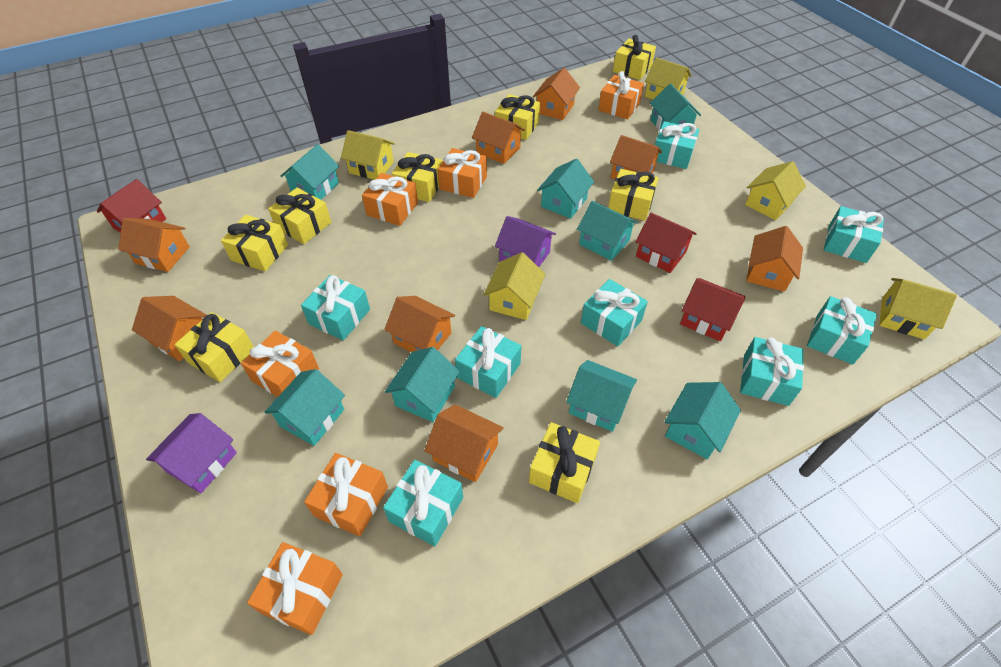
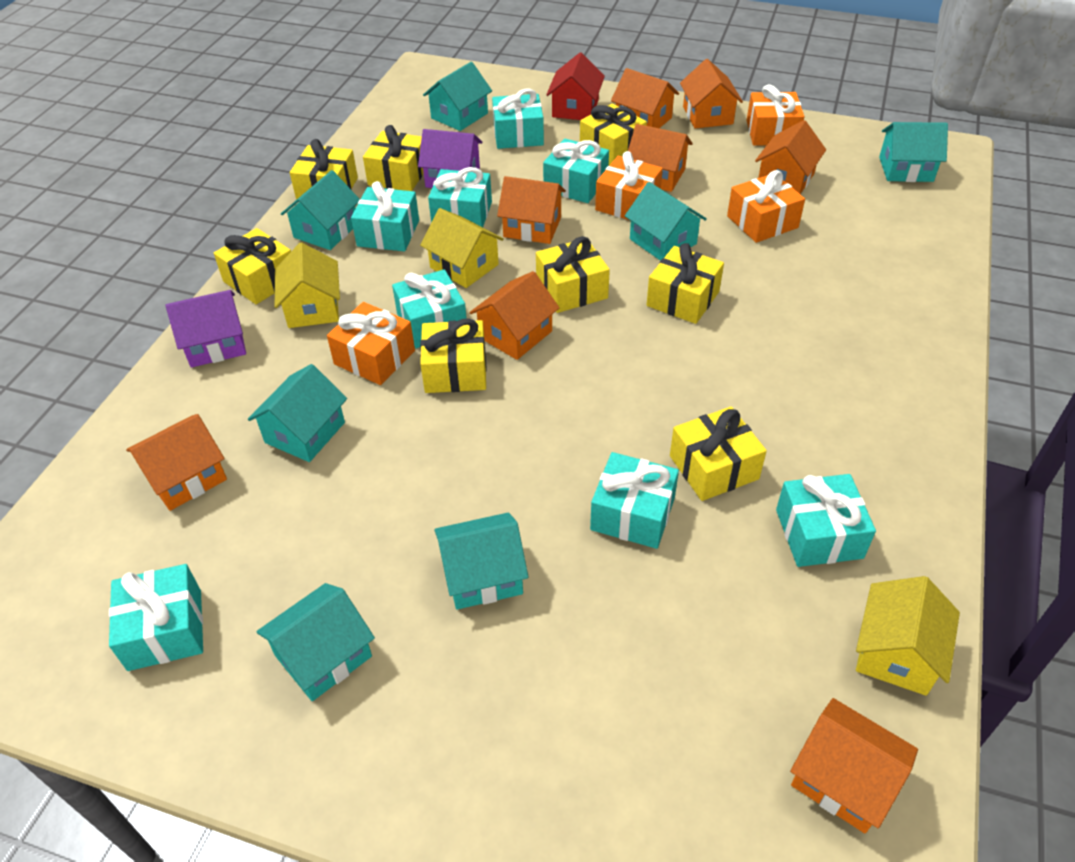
orange gift: [241,331,319,397] [247,542,343,635] [304,453,388,537] [362,173,418,226] [437,148,487,198] [598,71,644,119] = 6 -> [327,302,415,385] [595,151,663,220] [727,170,805,243] [747,84,804,146] = 4
red house: [97,179,166,232] [635,213,697,273] [680,278,745,341] = 3 -> [546,53,605,120] = 1
turquoise house: [264,369,345,446] [281,144,339,200] [385,347,460,422] [537,159,594,219] [566,360,637,432] [577,201,638,261] [650,84,701,130] [664,382,741,459] = 8 -> [248,364,347,462] [256,583,375,701] [281,170,360,250] [423,62,492,131] [434,513,529,610] [625,182,707,261] [879,122,948,182] = 7
yellow house: [341,130,395,180] [483,252,545,320] [645,57,692,99] [745,161,806,220] [879,278,957,340] = 5 -> [275,242,340,328] [420,208,504,288] [856,576,960,696] = 3

